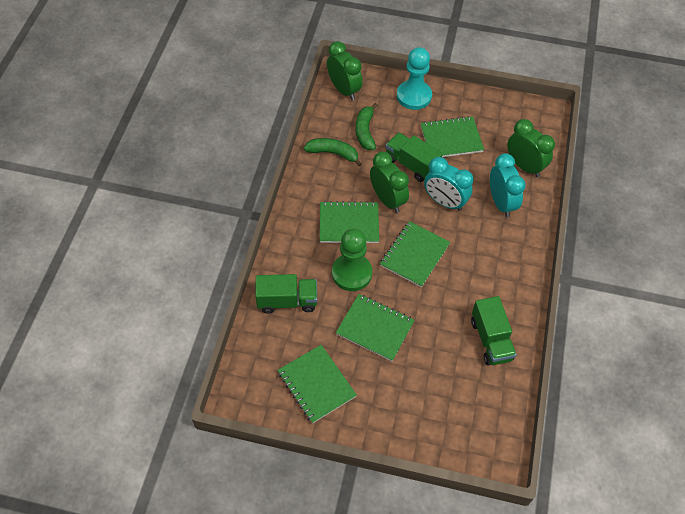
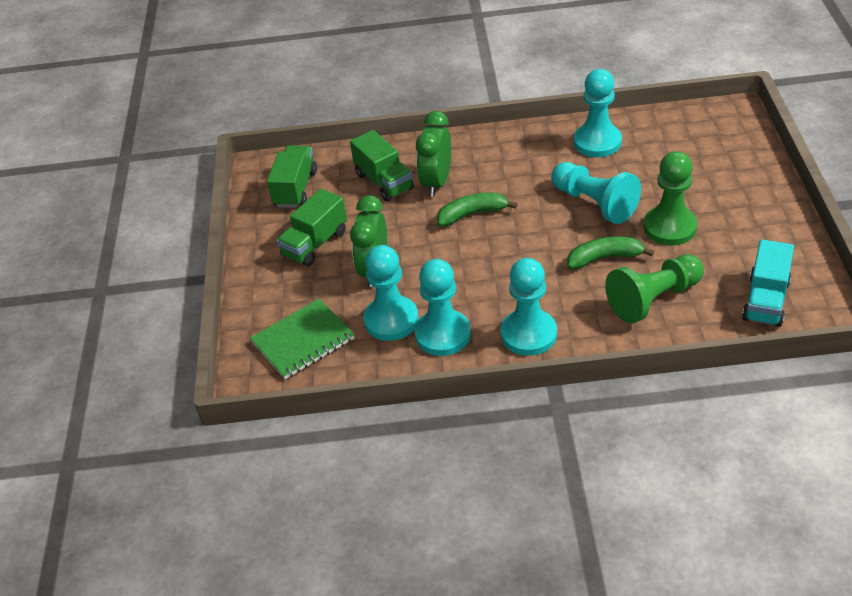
green clock: [327,41,363,100] [370,152,409,213] [507,119,555,177] = 3 -> [350,195,387,287] [416,111,451,197] = 2
green notebook: [278,345,357,423] [320,201,379,243] [336,294,415,361] [380,221,450,287] [421,116,484,157] = 5 -> [250,299,355,379] = 1
green pawn: [332,229,372,291] = 1 -> [605,254,704,323] [644,151,697,246] = 2
turquoise clock: [424,157,473,211] [490,153,526,218] = 2 -> none = 0
turquoise pawn: [397,47,432,110] = 1 -> [363,245,419,341] [415,259,471,356] [501,258,557,356] [551,162,641,224] [574,69,622,157] = 5
turquoise truck: none = 0 -> [742,239,794,327] = 1

